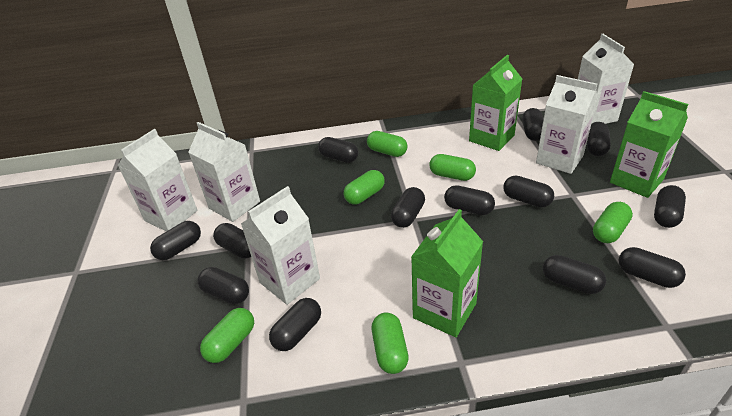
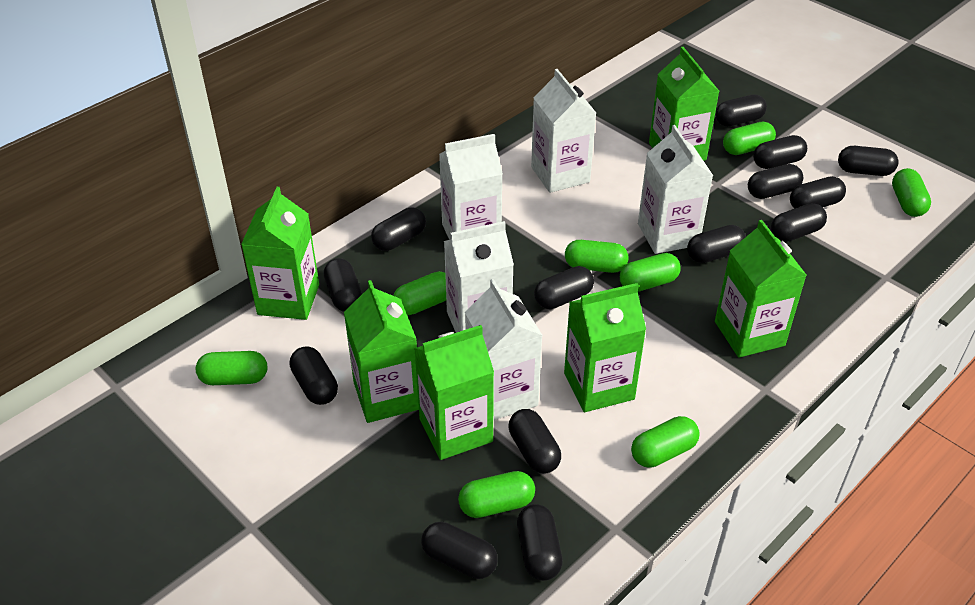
black capsule: [150,221,201,260] [198,267,249,304] [213,223,251,259] [269,298,321,351] [318,137,358,163] [391,187,425,228] [444,185,495,215] [503,176,554,208] [522,108,544,141] [543,255,606,294] [587,122,611,156] [618,247,686,288] [654,185,686,228] = 13 -> [290,346,338,405] [323,258,362,312] [371,207,426,251] [421,522,498,579] [509,409,561,473] [517,504,563,581] [534,266,594,309] [687,225,746,263] [715,94,767,127] [748,164,803,199] [753,135,807,169] [771,203,827,242] [790,176,846,208] [838,146,899,176] = 14
green capsule: [200,308,254,363] [344,170,385,205] [367,131,407,157] [372,312,409,374] [429,154,476,181] [593,202,633,243] = 6 -> [196,351,267,385] [393,271,446,315] [458,471,535,518] [565,240,629,273] [620,253,681,292] [631,416,700,468] [723,122,776,155] [892,168,931,217] = 8
green carton: [411,209,483,337] [469,55,522,151] [610,91,689,198] = 3 -> [241,187,319,320] [344,280,419,423] [414,325,494,460] [564,283,646,412] [649,47,719,161] [715,220,806,358] = 6

